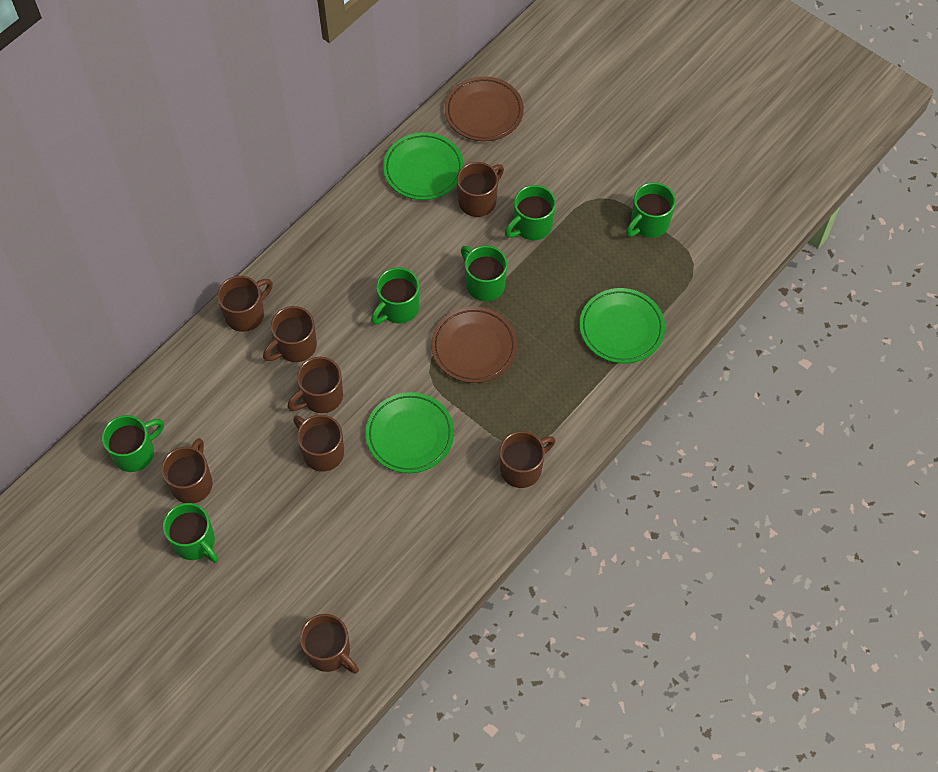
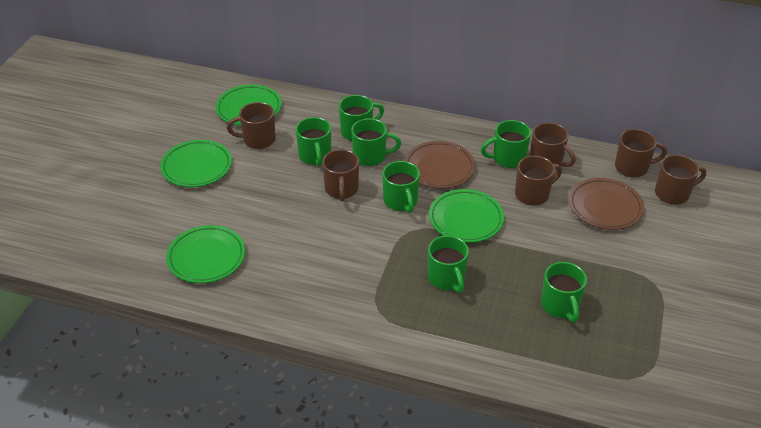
brown mug: [161,438,212,503] [217,276,273,332] [263,306,317,362] [288,357,343,413] [293,415,344,472] [300,614,359,674] [457,162,504,217] [499,431,555,488] = 8 -> [227,102,276,149] [322,149,359,201] [515,156,562,206] [530,123,576,167] [615,129,667,178] [655,155,706,205] = 6
green mug: [102,415,164,472] [163,503,218,563] [371,267,419,324] [461,245,508,301] [505,185,556,240] [626,182,676,238] = 6 -> [296,117,331,166] [339,95,384,141] [351,118,401,166] [382,161,420,213] [428,235,469,293] [481,120,531,168] [541,262,587,322] = 7
green plate: [366,392,454,473] [383,132,464,200] [580,288,665,364] = 3 -> [160,140,232,187] [166,225,245,283] [215,85,282,126] [429,189,504,243] = 4

